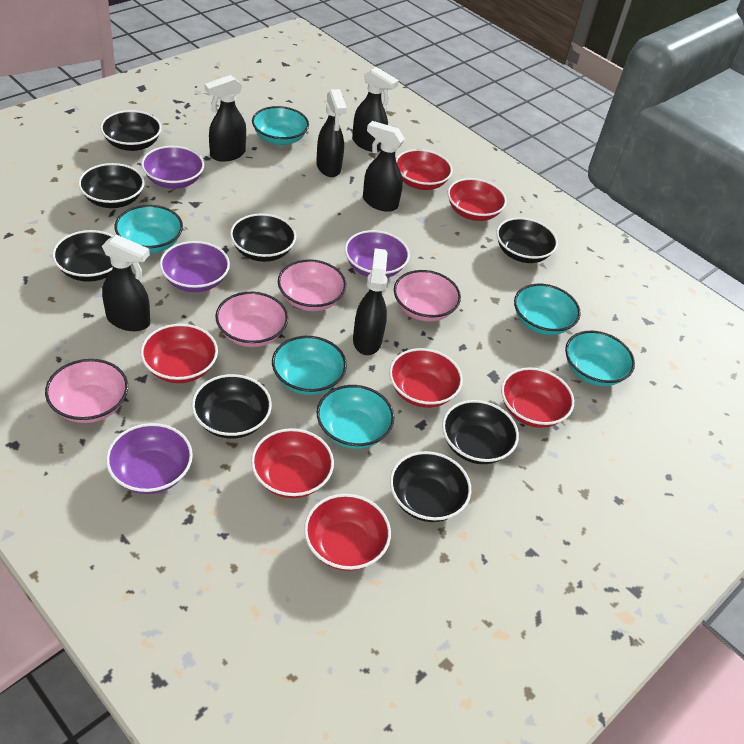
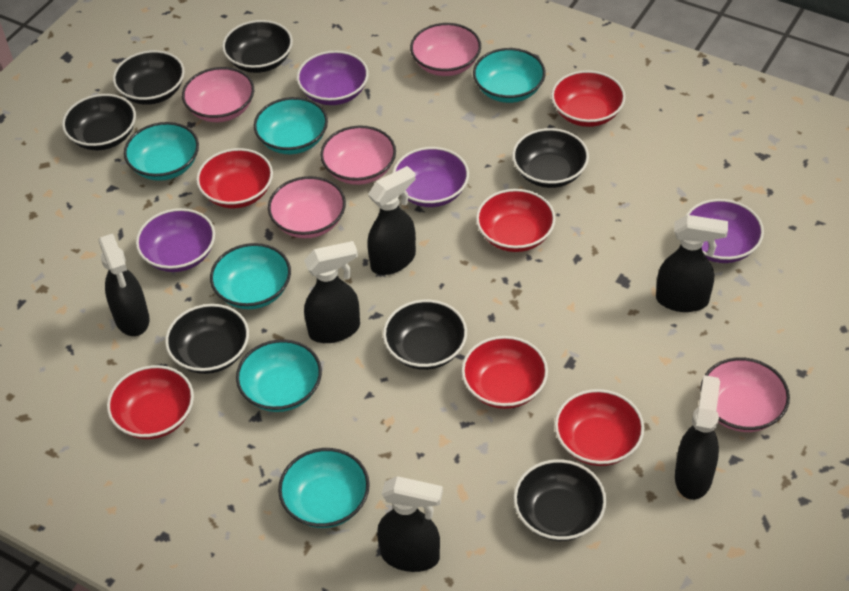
black bowl: [52,230,113,282] [78,163,145,208] [100,110,162,151] [192,374,272,439] [230,213,296,262] [390,451,471,522] [442,400,519,464] [496,217,558,263] = 8 -> [62,94,136,150] [113,50,185,105] [165,304,249,374] [222,20,293,73] [383,300,467,370] [512,128,589,188] [514,459,607,541] = 7
pink bowl: [45,359,128,423] [215,292,288,347] [278,259,346,311] [394,270,461,322] = 4 -> [182,67,254,122] [268,176,346,238] [320,125,396,185] [410,23,481,76] [700,357,790,432] = 5
red bowl: [141,324,218,383] [251,428,334,498] [304,494,391,571] [389,348,463,408] [396,149,453,190] [447,178,507,221] [501,367,574,428] = 7 -> [107,365,194,439] [196,148,273,208] [461,336,548,409] [476,189,556,252] [551,70,626,127] [555,389,644,466] = 6

